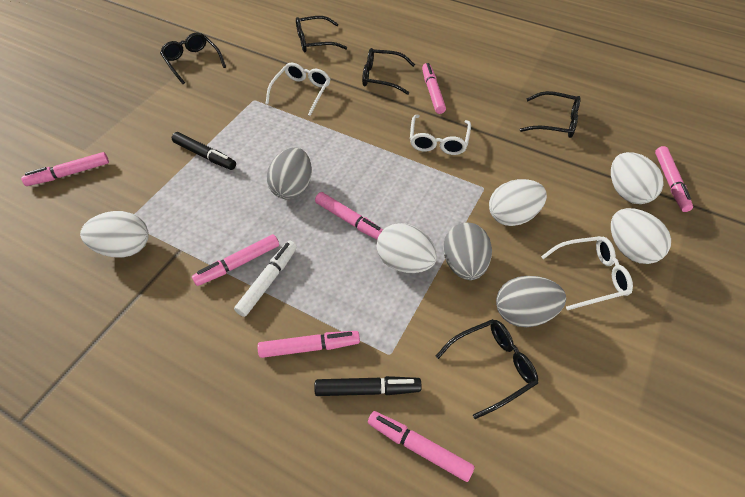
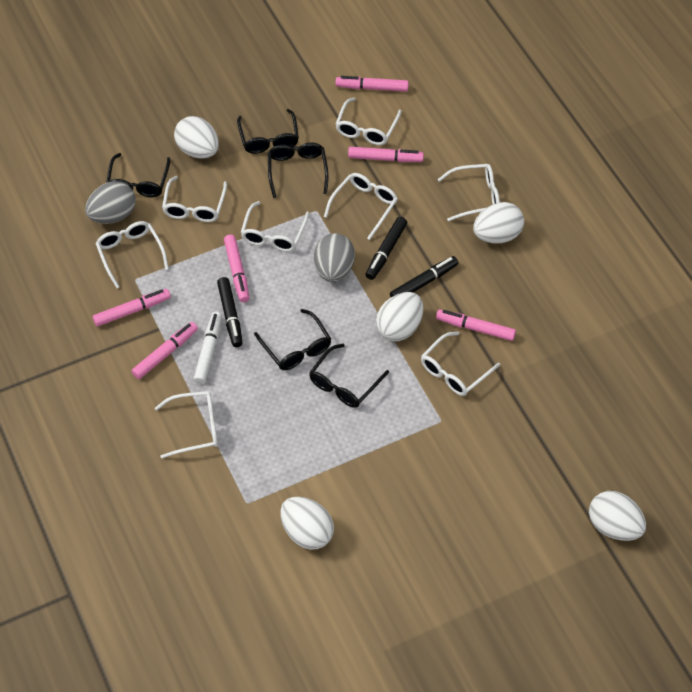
black marker: [172,132,236,170] [314,376,421,396] = 2 -> [217,277,243,347] [365,217,407,280] [390,256,458,297] = 3
grey egg: [267,147,312,200] [443,223,492,280] [496,276,566,327] = 3 -> [85,181,136,224] [314,233,355,282] = 2
pink marker: [21,152,109,186] [192,234,279,286] [258,331,360,358] [315,192,383,240] [368,411,475,482] [422,63,446,114] [655,146,693,212] = 7 -> [93,289,171,327] [132,322,198,379] [224,235,250,302] [335,76,409,92] [348,147,424,162] [436,309,516,341] = 6
white glasses: [266,62,330,116] [410,115,471,155] [541,236,633,310] = 3 -> [95,221,169,288] [155,391,218,458] [162,176,227,222] [241,201,309,252] [324,173,398,240] [335,98,402,145] [421,332,500,396] [438,164,500,221] = 8

